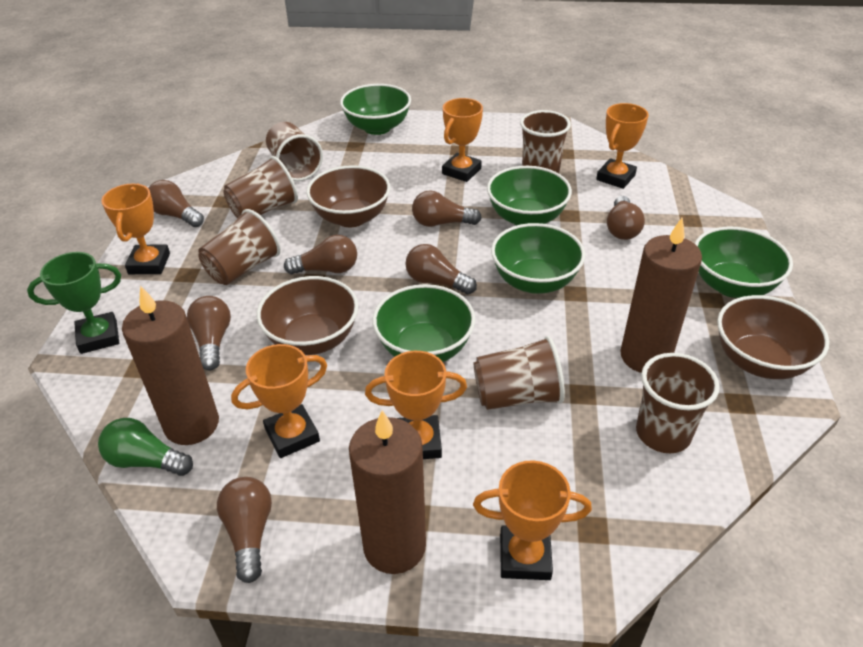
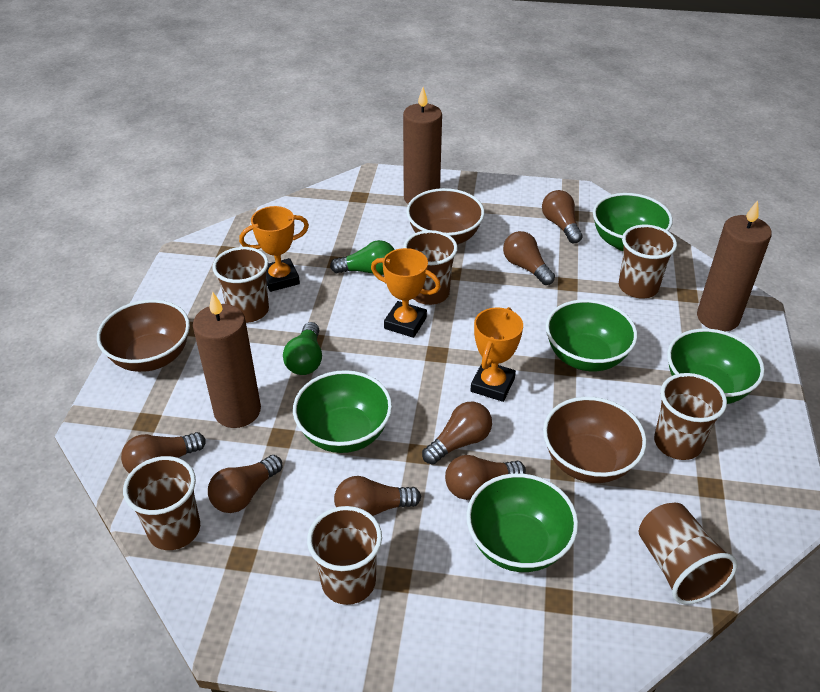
brown cup: [198,209,281,285] [223,156,298,218] [266,122,323,181] [474,336,565,410] [520,110,571,173] [636,353,720,453] = 6 -> [123,456,200,550] [212,247,269,323] [307,506,382,605] [403,230,458,305] [619,225,677,298] [639,503,737,604] [654,373,727,460] = 7
green light bulb: [98,418,193,476] = 1 -> [283,322,322,375] [330,240,395,275] = 2
green trophy: [27,252,121,354] = 1 -> none = 0
orange trophy: [101,183,170,274] [231,344,327,458] [365,351,467,459] [442,98,483,182] [473,460,592,580] [596,103,649,189] = 6 -> [239,206,309,292] [371,248,441,338] [470,307,523,402] = 3

